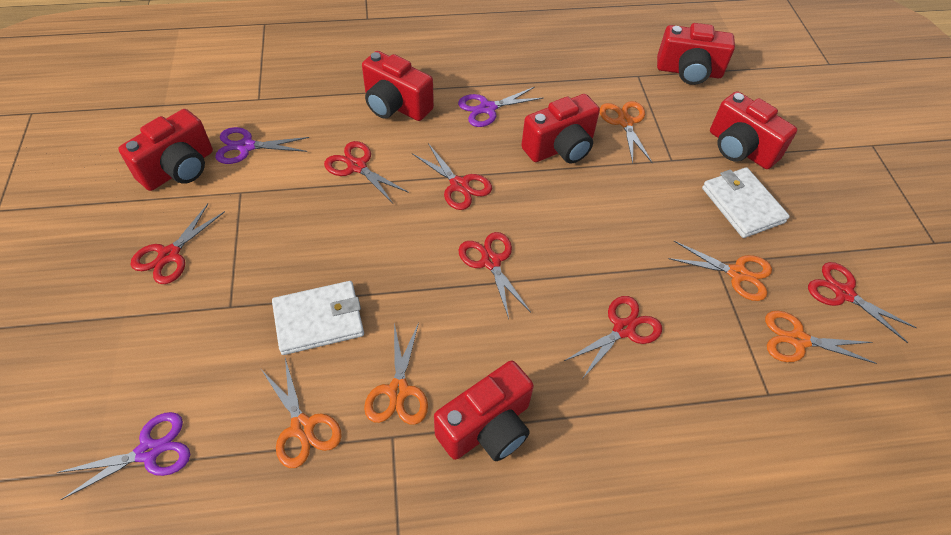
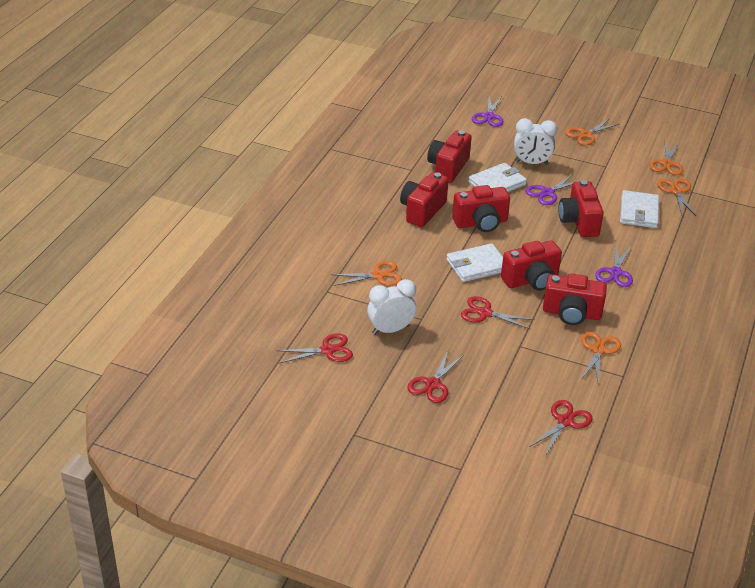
red scissors: [131,204,225,284] [324,141,409,203] [412,143,492,210] [458,232,531,319] [564,296,662,379] [808,262,917,343] = 6 -> [276,333,353,363] [407,351,464,403] [461,296,535,330] [529,400,593,456] = 4
white clock: none = 0 -> [367,279,416,335] [514,118,557,165] = 2
white wallet: [272,281,364,355] [702,167,790,238] = 2 -> [447,243,503,282] [468,163,527,192] [620,190,659,228] = 3

